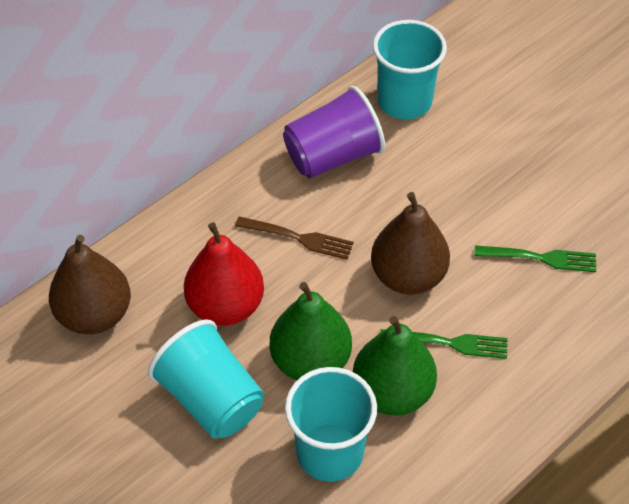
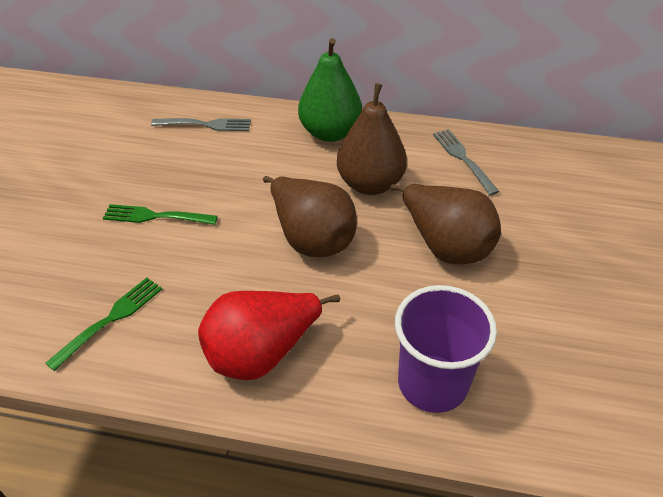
brown fork: [235,216,354,260] = 1 -> none = 0
brown pear: [49,235,131,334] [371,192,450,294] = 2 -> [263,176,357,257] [337,83,407,195] [390,184,501,264] = 3
green pear: [270,282,352,380] [353,316,437,415] = 2 -> [298,38,362,142] = 1
grey fork: none = 0 -> [151,118,251,131] [433,129,500,195] = 2
turquoise cup: [148,320,264,439] [285,367,377,482] [373,20,447,120] = 3 -> none = 0

